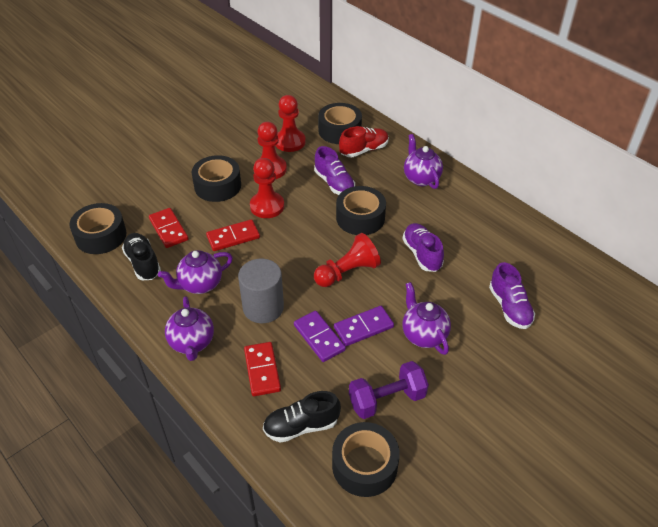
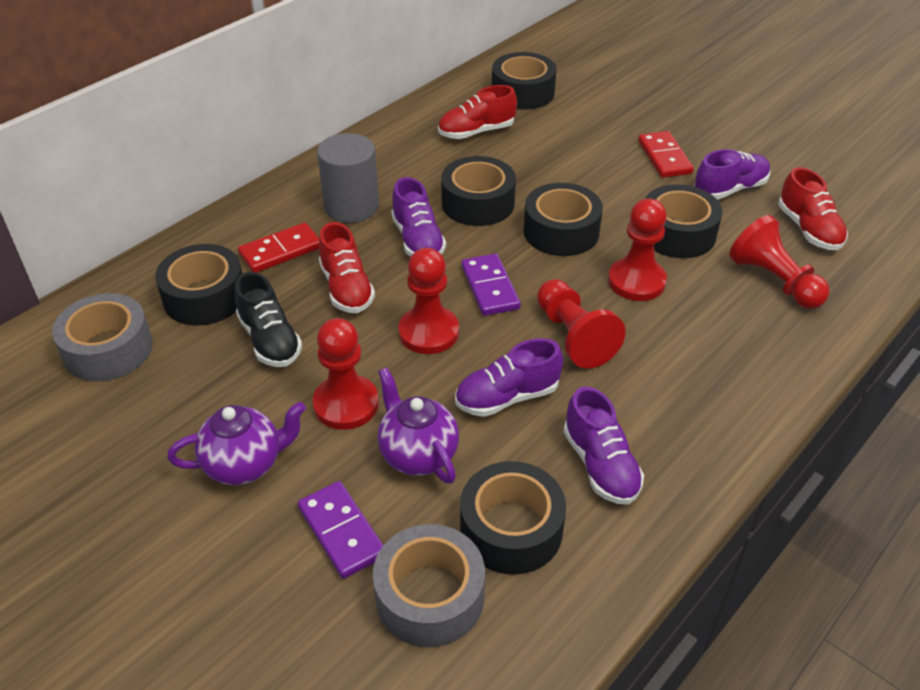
black shoe: [122,233,161,280] [263,391,341,443] = 2 -> [235,272,302,367] = 1
black tape: [69,203,127,254] [192,155,241,202] [318,103,362,144] [332,422,400,497] [336,186,386,235] = 5 -> [155,244,243,326] [441,156,516,226] [460,461,566,575] [492,52,557,110] [524,183,603,256] [645,184,723,258] = 6
grey tape: none = 0 -> [52,293,153,382] [373,524,485,647] = 2
purple dumbbell: [349,361,429,419] = 1 -> none = 0
purple shoe: [314,146,355,195] [402,223,444,272] [489,262,535,329] = 3 -> [391,177,446,257] [455,338,563,417] [563,386,644,504] [694,149,771,200] = 4
purple teapot: [158,250,233,294] [165,296,214,361] [402,282,451,355] [404,134,443,189] = 4 -> [167,402,306,485] [378,367,459,484] = 2
red domino: [149,208,188,248] [206,219,260,251] [244,342,281,396] = 3 -> [238,223,319,273] [638,131,694,178] = 2
red pawn: [250,158,284,218] [257,122,287,179] [275,95,306,152] [314,233,381,287] = 4 -> [313,318,379,430] [398,248,459,354] [537,279,626,369] [608,199,667,301] [729,215,830,309] = 5
red shoe: [339,126,389,157] = 1 -> [319,222,375,313] [438,85,517,139] [778,167,848,250] = 3

